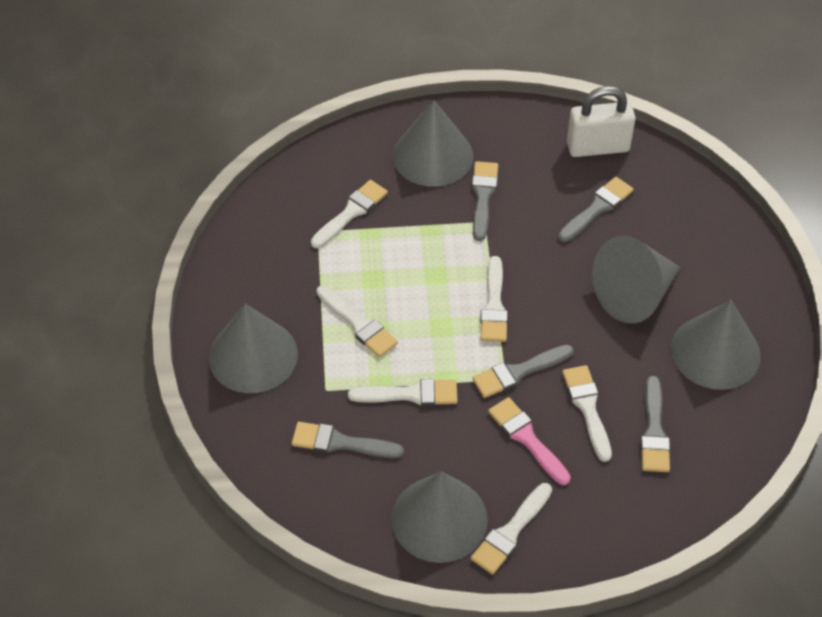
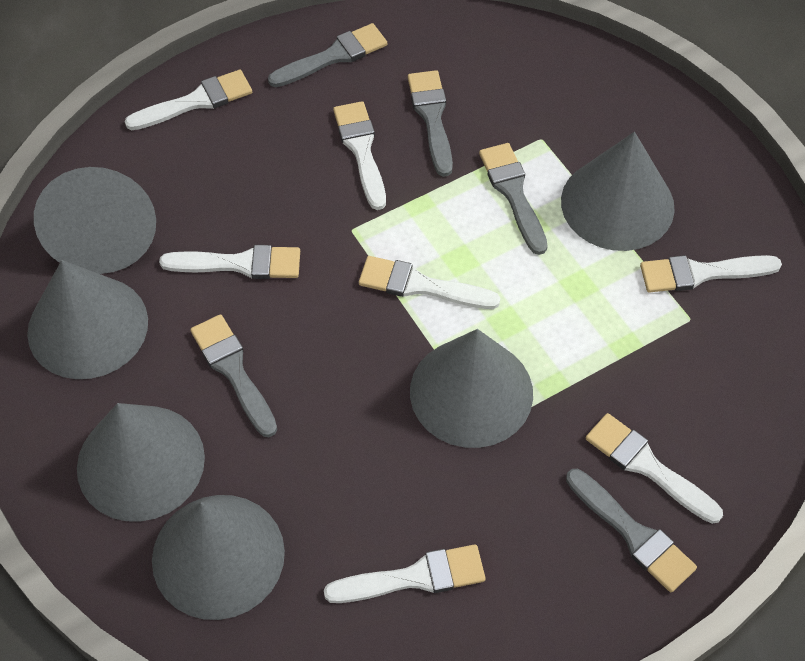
grey cone: [209,304,298,393] [391,472,488,563] [393,100,473,187] [592,236,680,324] [671,300,761,390] = 5 -> [27,260,148,379] [34,167,156,274] [77,403,205,522] [152,495,285,620] [410,329,533,448] [561,132,675,251] = 6
pink brush: [488,397,571,485] = 1 -> none = 0
white brush: [311,180,388,248] [317,285,398,357] [348,379,458,406] [470,483,552,575] [480,256,508,342] [562,365,612,462] = 6 -> [124,70,252,130] [159,245,300,279] [324,544,486,603] [333,101,386,210] [359,256,500,309] [586,413,723,524] [640,255,782,293] = 7
white padlock: [567,86,636,157] = 1 -> none = 0

